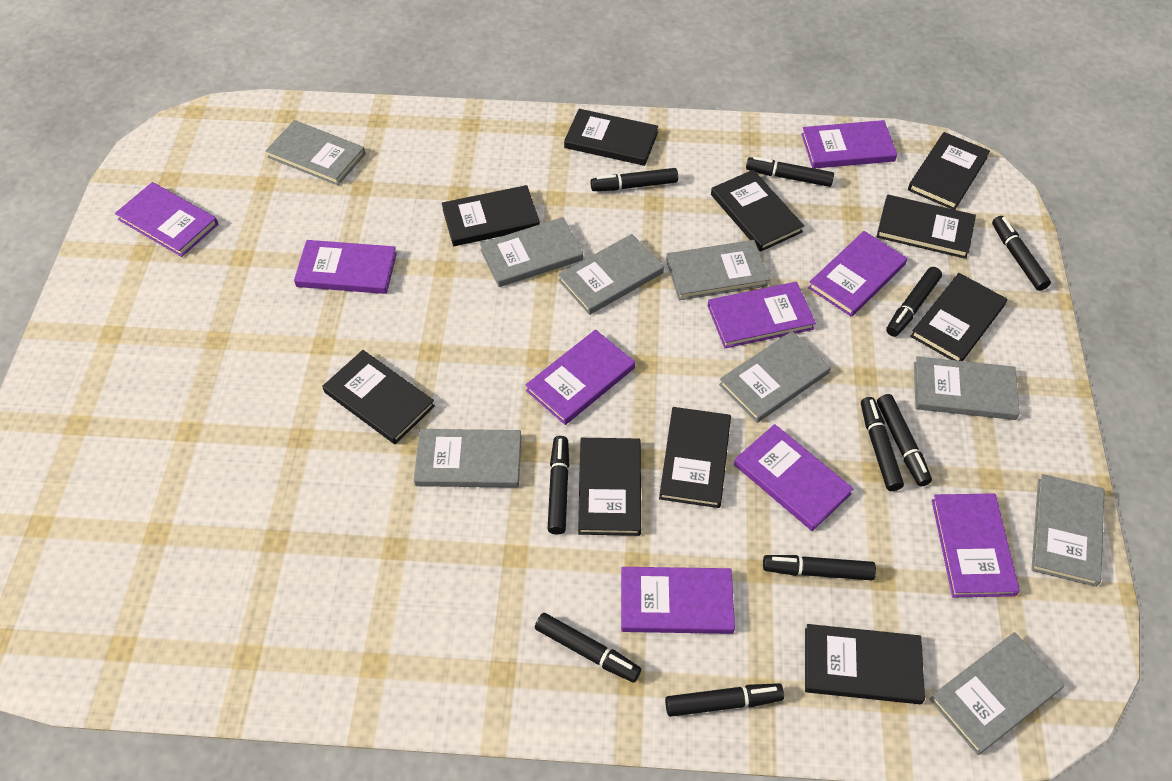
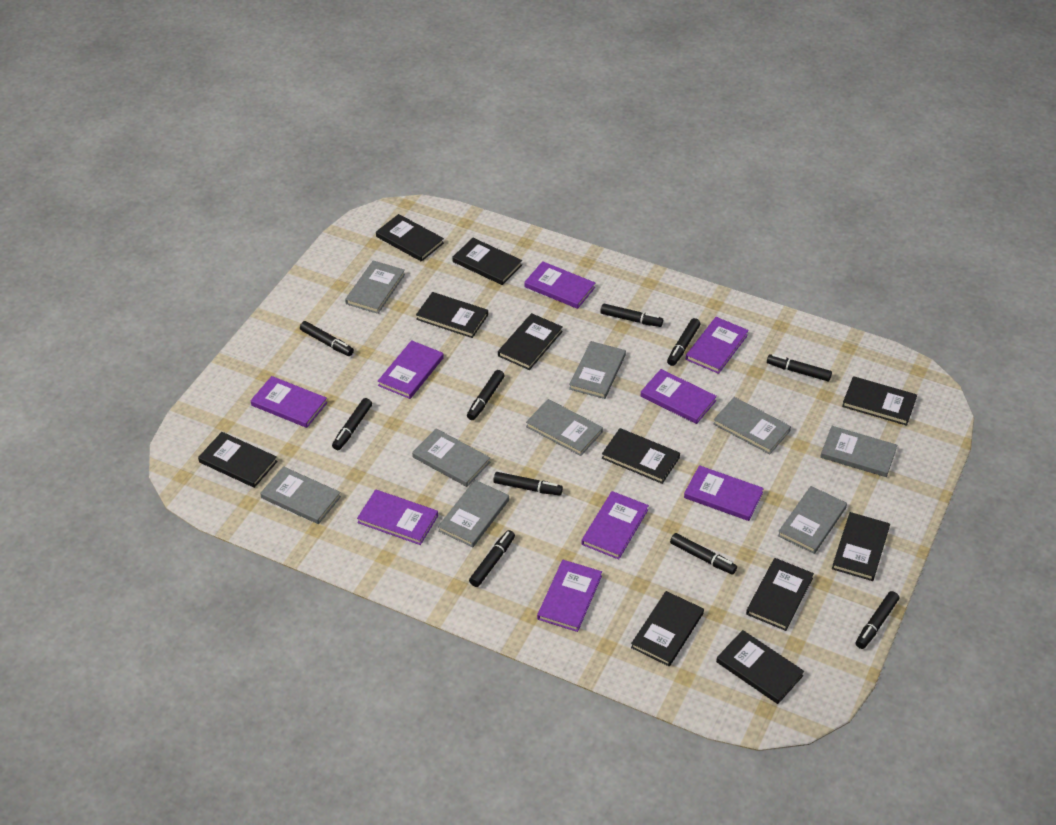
black book: [322,350,435,444] [442,185,540,246] [564,109,658,166] [578,438,641,536] [659,407,731,508] [711,170,804,252] [805,624,925,704] [876,195,976,259] [908,132,990,210] [910,273,1007,361] = 10 -> [198,432,278,488] [376,214,444,262] [416,292,488,338] [452,238,522,285] [498,313,563,370] [602,428,680,484] [631,591,704,666] [716,630,804,704] [746,558,814,631] [832,512,890,581] [842,376,917,426] = 11

